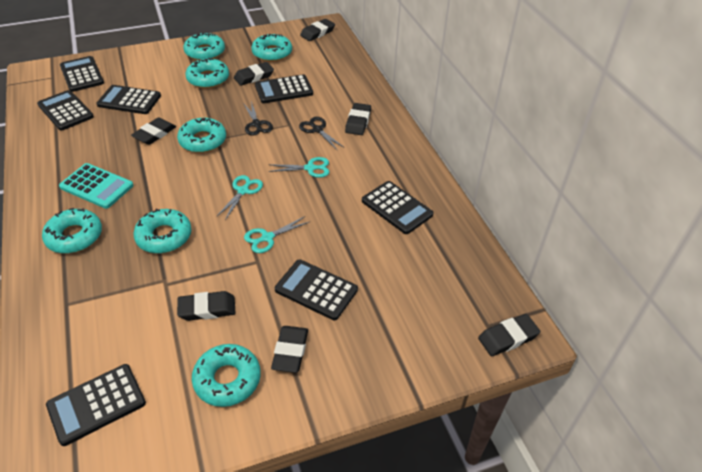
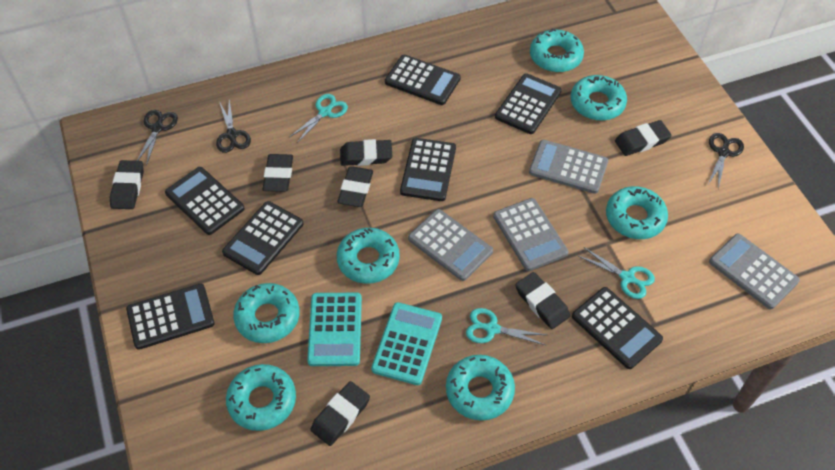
black scissors: [243,101,273,136] [299,117,345,150] = 2 -> [137,110,178,166] [216,100,251,153] [708,133,744,189] = 3
grey calculator: none = 0 -> [408,209,493,281] [493,198,568,271] [529,140,608,194] [709,234,800,309] = 4
turquoise calculator: [59,163,133,209] = 1 -> [307,293,362,366] [371,302,442,385] = 2

